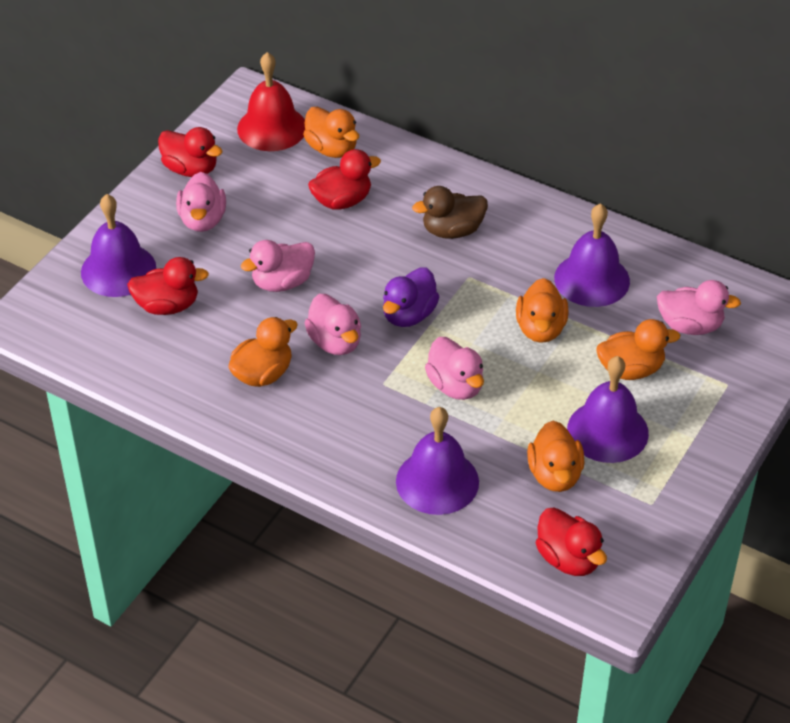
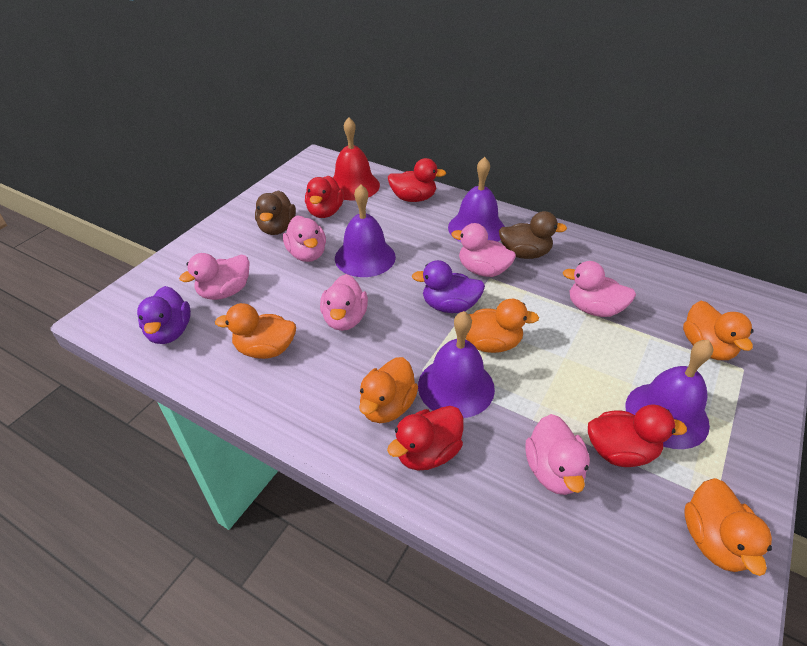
brown duck: [412,186,488,239] = 1 -> [255,190,296,235] [499,211,567,259] = 2
pink duck: [176,172,226,232] [241,240,315,292] [305,294,361,355] [425,337,484,400] [657,280,741,335] = 5 -> [179,253,250,300] [283,215,326,262] [320,274,368,331] [451,223,516,277] [525,414,590,495] [563,261,636,317] = 6
purple duck: [383,267,439,327] = 1 -> [137,286,191,344] [412,260,485,313] = 2

